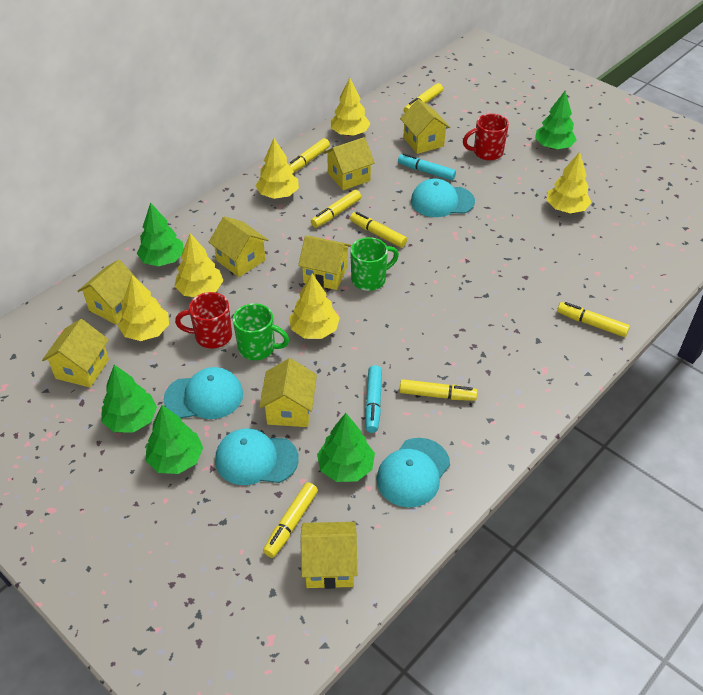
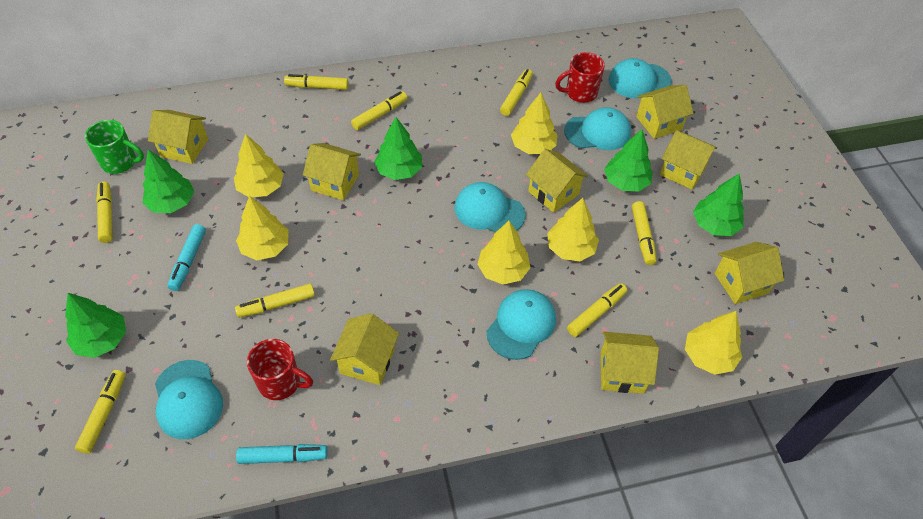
green mug: [233,303,289,360] [350,237,399,291] = 2 -> [85,120,144,174] = 1
turquoise cap: [163,367,243,419] [215,428,299,485] [376,438,450,507] [411,179,475,217] = 4 -> [155,360,223,439] [454,182,525,233] [487,289,556,360] [564,107,631,150] [609,58,672,98] = 5
yellow marker: [263,482,318,558] [289,138,330,173] [311,190,361,228] [350,212,407,248] [399,379,477,401] [404,83,443,113] [557,302,630,337] = 7 -> [75,370,126,454] [96,181,113,243] [235,284,315,318] [284,74,348,90] [351,91,407,130] [500,69,533,116] [567,283,627,337] [632,201,657,265] = 8

